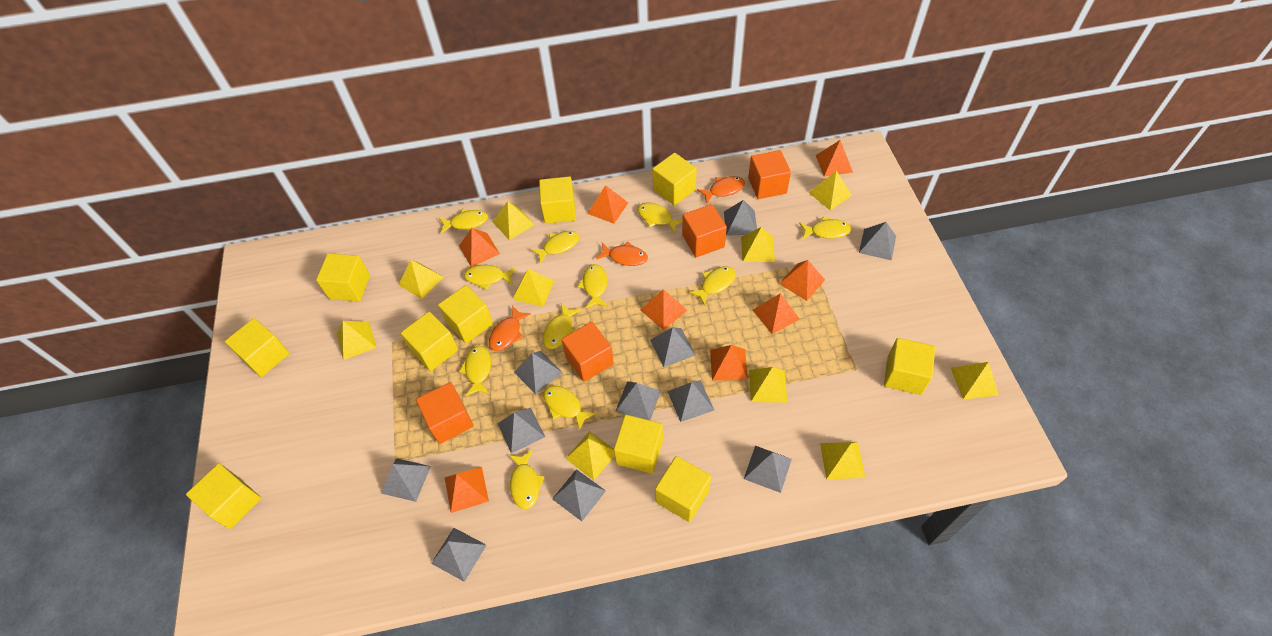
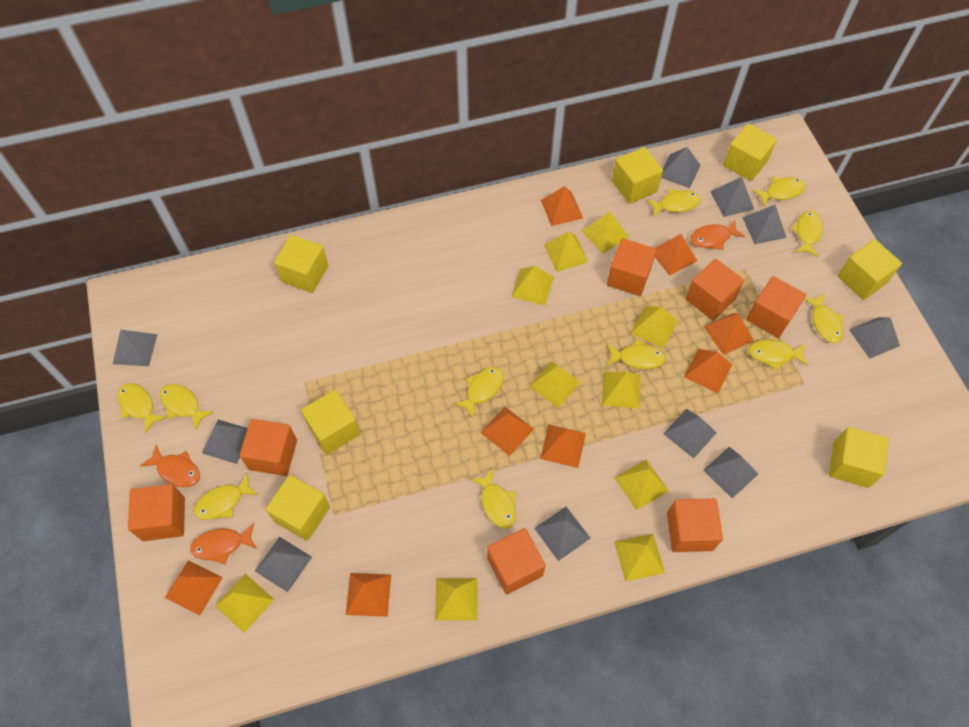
grey pyramid: [381,458,431,502] [431,528,486,582] [497,408,545,453] [514,351,563,394] [552,469,606,521] [615,381,661,420] [650,327,695,367] [667,380,714,422] [724,200,757,236] [744,446,792,493] [859,222,896,260] = 11 -> [113,329,158,366] [202,419,248,464] [255,537,312,592] [534,507,590,561] [661,147,701,188] [663,409,717,458] [703,447,758,498] [710,177,754,217] [742,205,787,244] [849,317,900,359] = 10
orange cube: [416,382,473,444] [561,322,614,382] [682,204,727,257] [748,150,791,199] = 4 -> [128,484,185,541] [239,419,297,476] [487,528,546,595] [607,238,657,296] [667,498,723,552] [685,259,744,320] [746,276,806,338] = 7
yellow cube: [186,463,261,529] [225,318,290,377] [316,253,370,302] [400,312,458,371] [438,285,493,343] [539,176,576,224] [614,415,663,474] [652,153,697,205] [655,456,711,522] [884,338,935,395] = 10 -> [266,475,330,541] [274,235,329,293] [301,390,360,454] [612,147,663,204] [723,123,777,181] [829,427,889,488] [838,239,902,300] = 7

